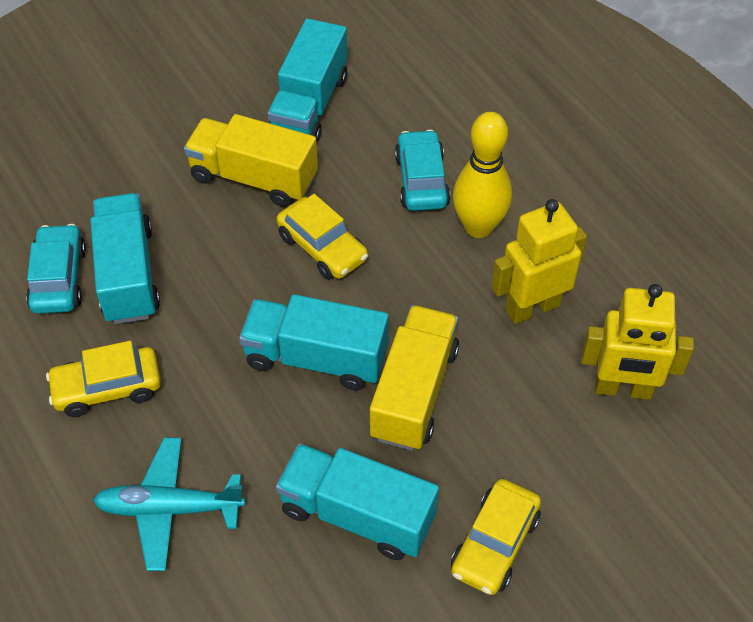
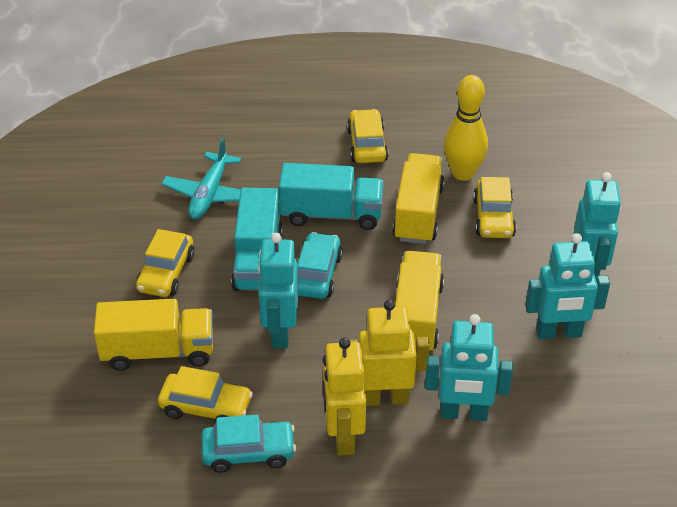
turquoise robot: none = 0 -> [258,233,298,348] [425,314,513,421] [525,233,610,339] [574,172,621,278] = 4
turquoise truck: [90,193,160,324] [239,294,389,390] [267,18,347,143] [276,444,439,560] = 4 -> [231,188,283,291] [279,163,384,230] = 2
yellow car: [46,341,161,417] [276,194,368,280] [451,479,541,595] = 3 -> [136,229,195,297] [158,366,253,421] [347,109,389,163] [473,177,516,238] = 4
yellow truck: [184,114,318,207] [370,305,459,451] = 2 -> [94,299,213,371] [392,153,445,244] [395,251,444,350] = 3

